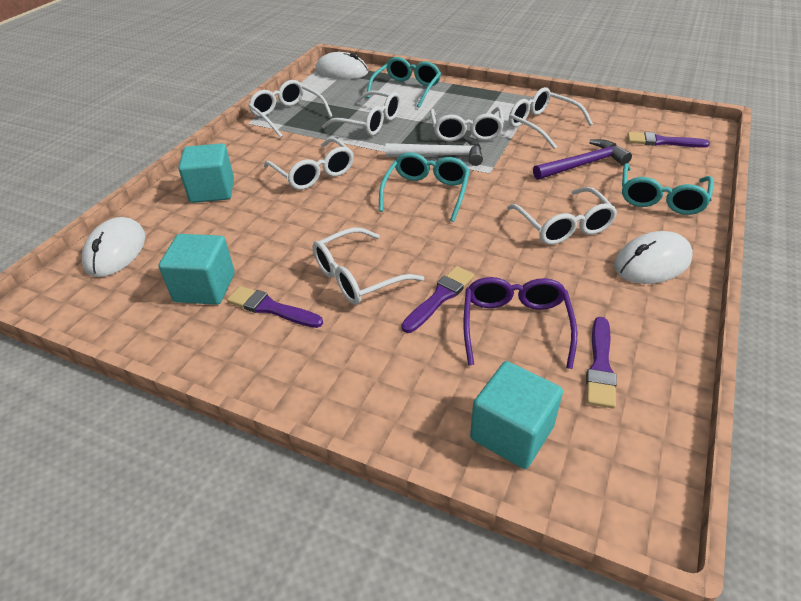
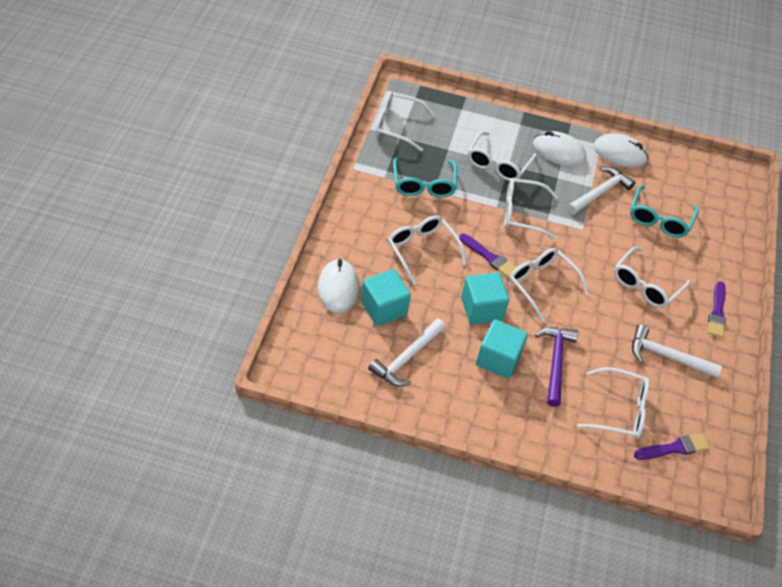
purple brush: [227,286,323,328] [402,266,474,333] [586,317,617,409] [627,132,710,148] = 4 -> [459,233,517,278] [634,434,710,460] [708,281,726,338] = 3
purple glasses: [463,277,577,369] = 1 -> none = 0
turquoise glasses: [366,57,441,108] [379,152,470,222] [622,163,714,215] = 3 -> [393,157,457,198] [630,186,699,238] = 2
white hammer: [385,136,483,166] = 1 -> [368,319,445,386] [567,167,635,215] [632,324,722,378] = 3

